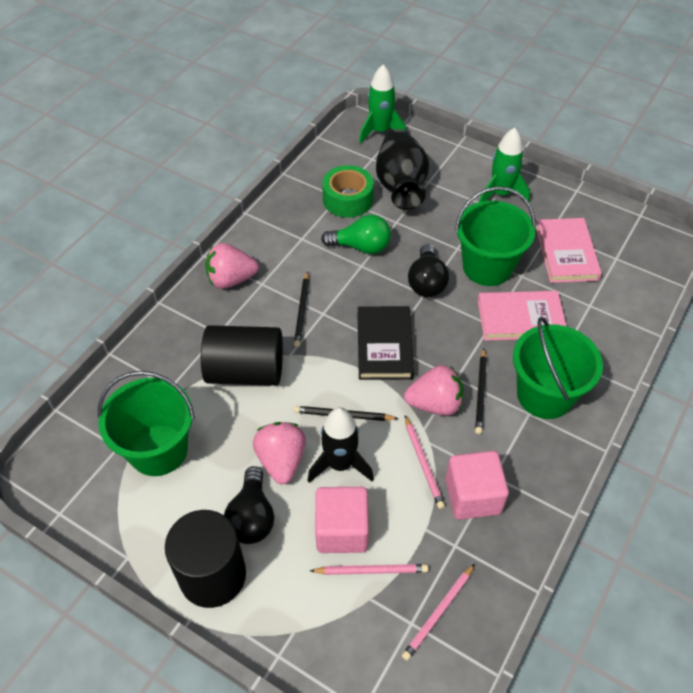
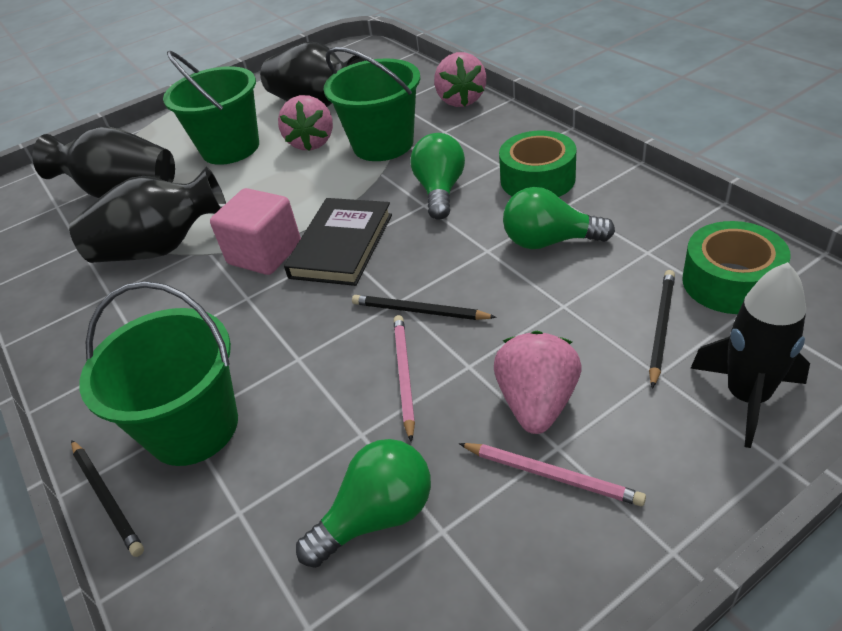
black cylinder: [165,510,246,608] [201,325,283,386] = 2 -> none = 0
black light bulb: [224,466,274,544] [408,244,449,297] = 2 -> none = 0
black vase: [376,129,429,210] = 1 -> [32,126,175,198] [69,167,226,263] [260,42,366,107] = 3
green light bulb: [321,215,391,254] = 1 -> [296,439,431,568] [411,133,465,220] [503,187,615,249] = 3
green rocket: [359,65,406,144] [479,128,530,202] = 2 -> none = 0
green tape: [322,165,374,218] = 1 -> [499,130,576,197] [682,221,791,314] = 2
pink book: [478,291,566,341] [536,218,602,283] = 2 -> none = 0
pink cube: [315,487,369,553] [446,451,509,520] = 2 -> [210,188,301,275] = 1
pink pencil: [310,564,428,575] [402,563,475,661] [405,415,445,509] = 3 -> [393,315,415,442] [459,443,646,506] = 2

